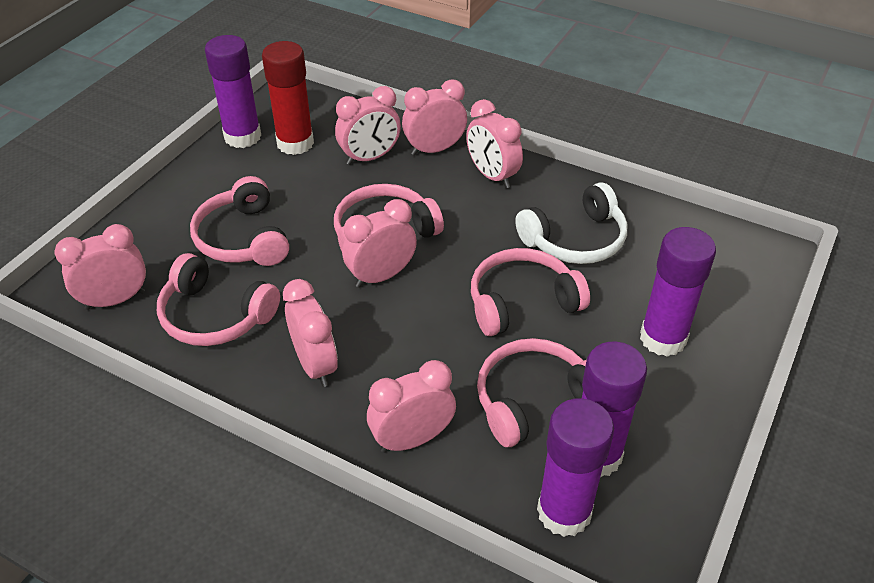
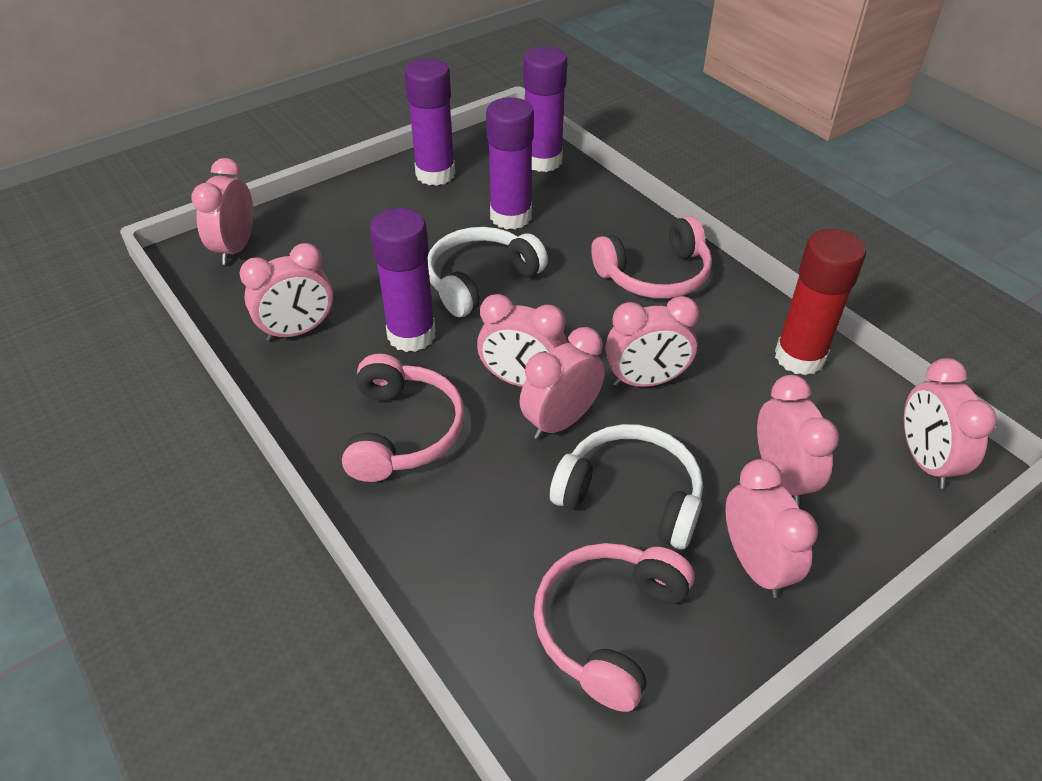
pink clock: [55,224,146,310] [283,279,338,387] [335,86,401,165] [342,199,417,288] [367,360,456,453] [402,80,467,156] [466,99,523,188] = 7 -> [191,158,253,265] [240,243,333,341] [477,294,567,387] [519,327,605,439] [605,296,699,387] [725,459,818,598] [757,375,839,506] [904,358,997,489] = 8
pink headphones: [157,253,280,346] [190,176,289,266] [334,184,444,251] [471,248,590,336] [477,338,587,447] = 5 -> [342,354,465,482] [534,543,695,712] [591,216,712,299] = 3
white headphones: [515,182,627,264] = 1 -> [427,227,548,317] [550,424,703,549] = 2

